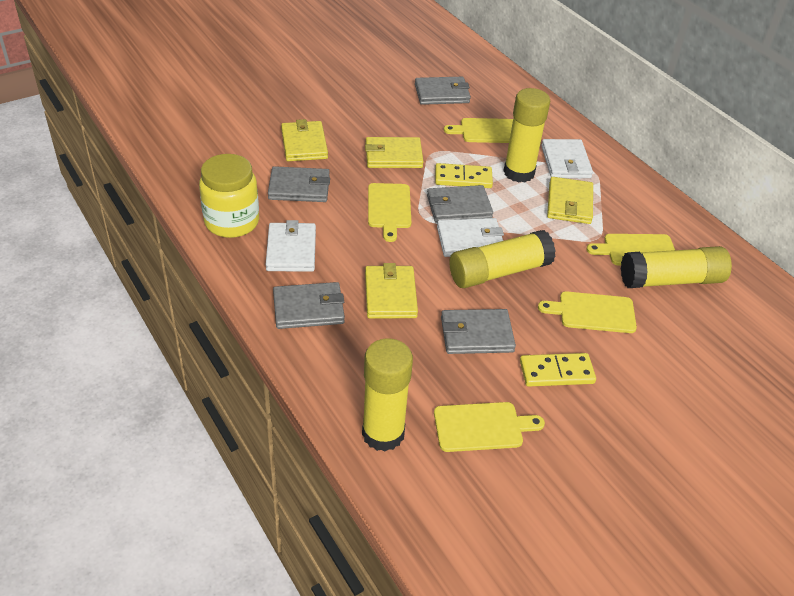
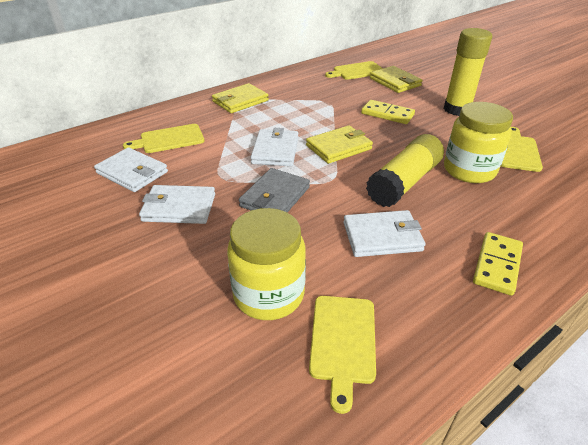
grey wallet: [268,166,330,202] [273,282,345,329] [415,77,471,105] [427,185,493,223] [441,309,516,354] = 5 -> [239,168,310,212] = 1
white wallet: [266,220,316,272] [437,218,504,257] [541,139,593,178] = 3 -> [94,147,168,192] [139,185,215,224] [250,128,298,166] [343,210,426,257] = 4
yellow cutting board: [368,183,411,242] [434,402,545,452] [444,118,513,143] [538,291,637,333] [587,234,675,265] = 5 -> [123,124,204,153] [309,296,376,414] [325,61,383,80] [501,127,543,172] = 4
yellow glue stick: [362,338,413,452] [449,230,556,288] [503,88,550,182] [621,246,732,288] = 4 -> [366,134,444,207] [443,28,492,116] = 2
yellow jar: [199,154,259,238] = 1 -> [227,208,306,320] [444,102,513,183] = 2
yellow wallet: [281,119,328,161] [365,137,424,168] [365,263,418,319] [547,177,593,224] = 4 -> [212,83,269,113] [306,125,373,164] [370,66,423,93] = 3

